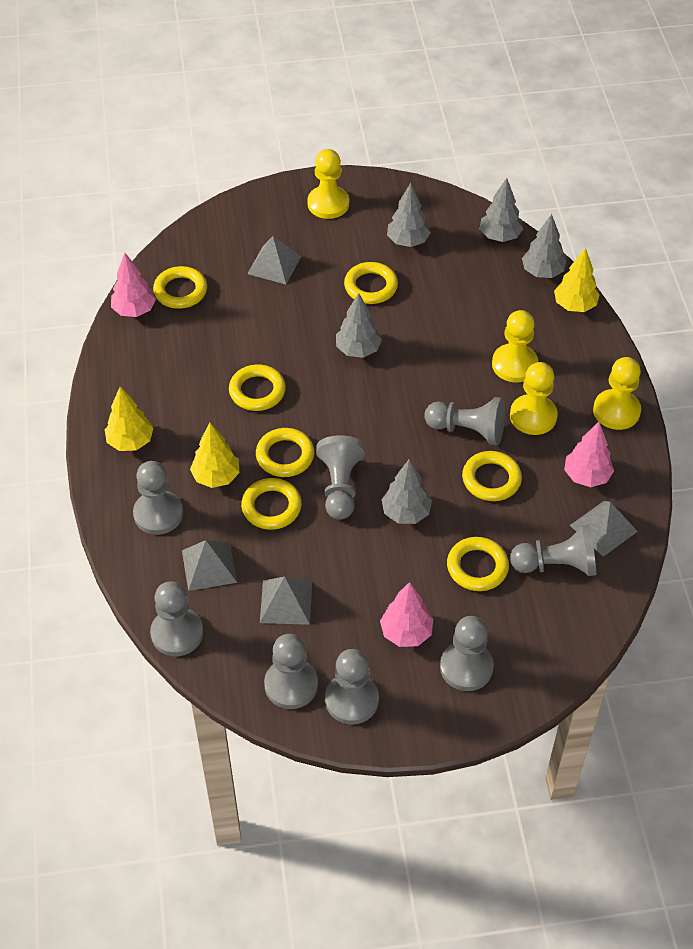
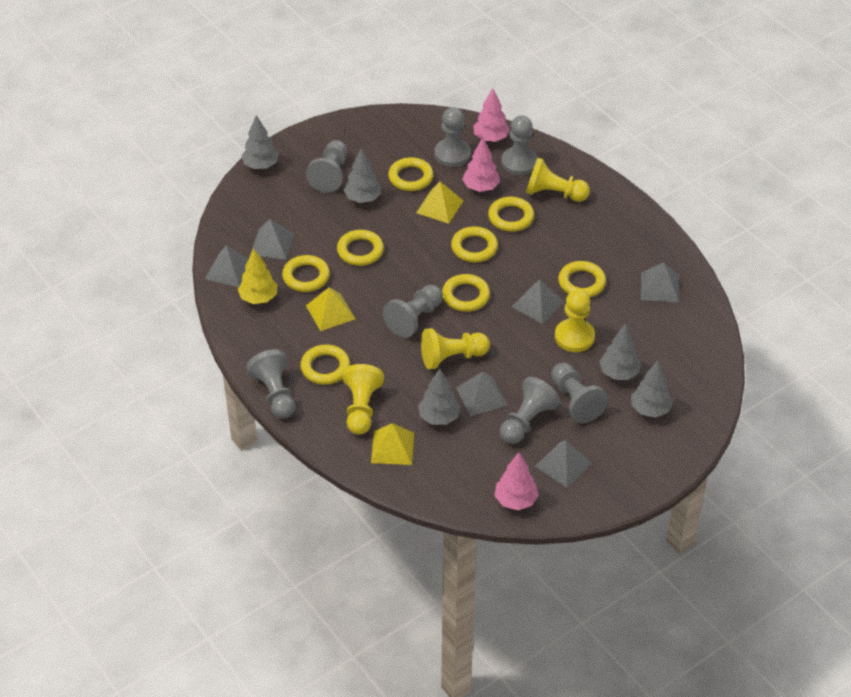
grey pawn: [133,461,183,535] [150,581,203,656] [264,634,318,709] [316,435,365,520] [325,649,379,724] [424,397,505,445] [440,616,494,691] [510,524,596,576] = 8 -> [246,349,295,418] [306,140,347,193] [383,285,443,338] [435,107,471,167] [500,377,560,444] [501,116,538,175] [551,363,608,423] = 7
grey pyramid: [182,540,237,591] [247,236,301,284] [260,577,312,625] [570,501,638,557] = 4 -> [205,245,248,287] [250,219,294,260] [456,372,507,416] [512,279,564,324] [535,440,592,488] [641,262,679,302] = 6
yellow pyramid: none = 0 -> [306,287,355,331] [371,423,414,465] [416,182,464,224] = 3
yellow ring: [153,266,207,309] [229,364,286,411] [241,478,302,530] [256,428,314,477] [344,262,398,304] [447,537,509,591] [462,451,522,501] = 7 -> [282,255,330,292] [300,345,350,385] [337,230,384,266] [388,157,433,191] [442,274,490,312] [451,226,498,262] [488,197,534,232] [558,261,606,297] = 8
yellow tree: [105,387,153,451] [190,422,240,488] [554,247,600,312] = 3 -> [238,248,278,304] = 1

